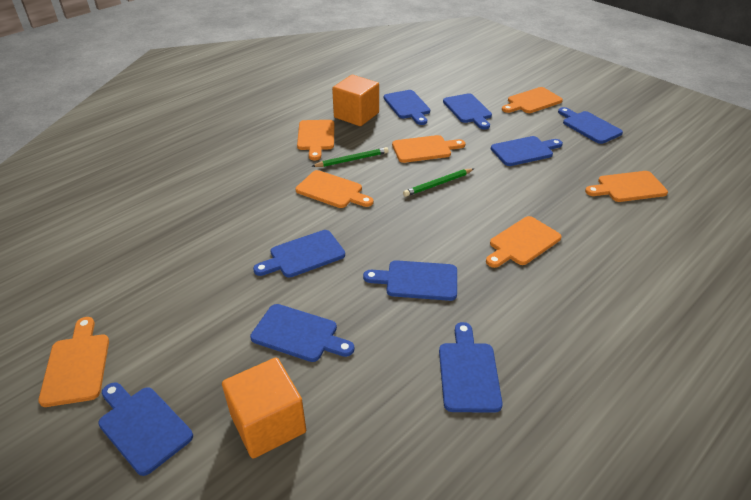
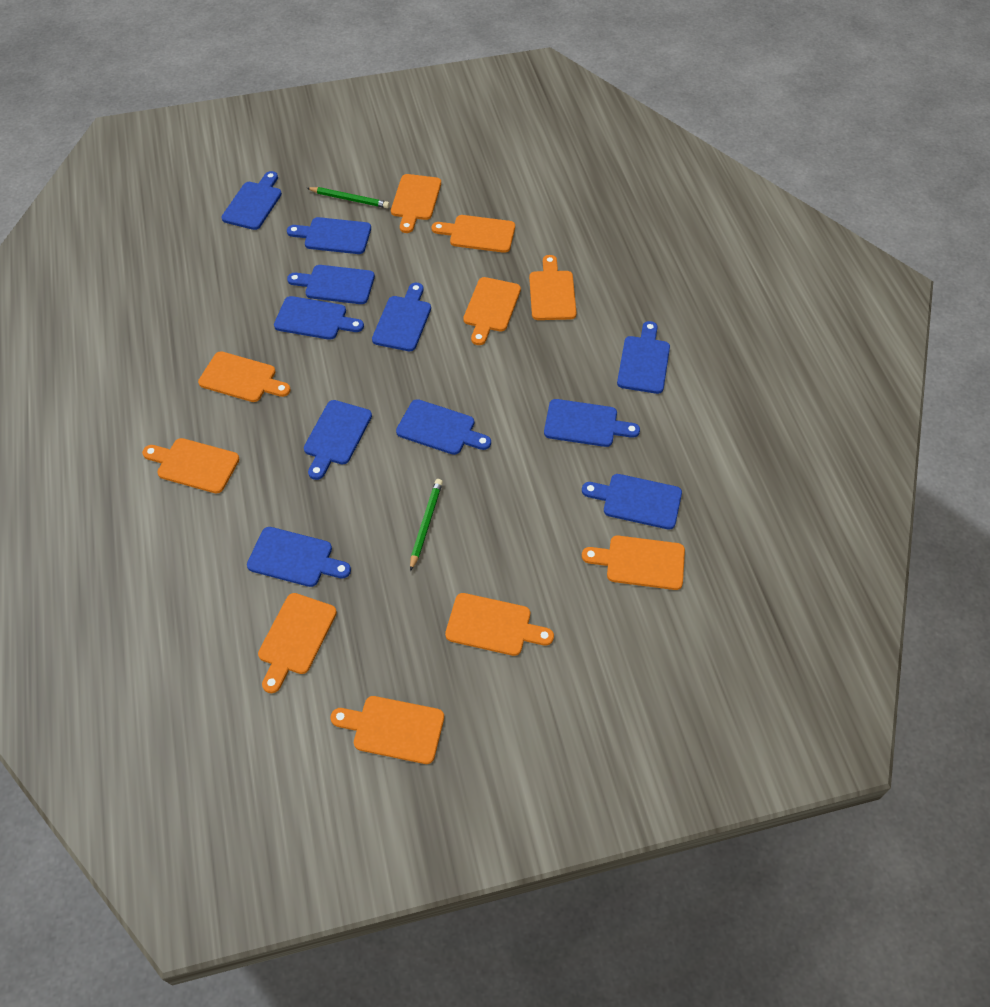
blue cutting board: [98,382,193,476] [250,304,354,362] [253,230,345,278] [363,260,457,301] [384,90,430,125] [439,322,503,413] [443,93,492,130] [491,136,563,166] [558,107,623,144] = 9 -> [222,171,282,230] [247,527,351,587] [274,296,364,340] [287,217,371,254] [287,265,375,304] [304,400,372,480] [372,283,431,351] [396,399,491,455] [544,399,640,447] [582,474,682,530] [617,321,670,394] = 11
orange cube: [222,357,306,459] [332,75,379,126] = 2 -> none = 0
orange cutting board: [38,317,109,407] [296,170,374,208] [297,120,334,160] [392,135,466,163] [486,216,562,268] [502,87,563,113] [585,171,668,202] = 7 -> [142,438,239,493] [198,352,291,402] [258,593,337,693] [330,696,444,764] [391,174,441,233] [432,215,515,253] [445,593,554,656] [463,277,521,345] [529,255,577,320] [582,536,685,590] = 10

